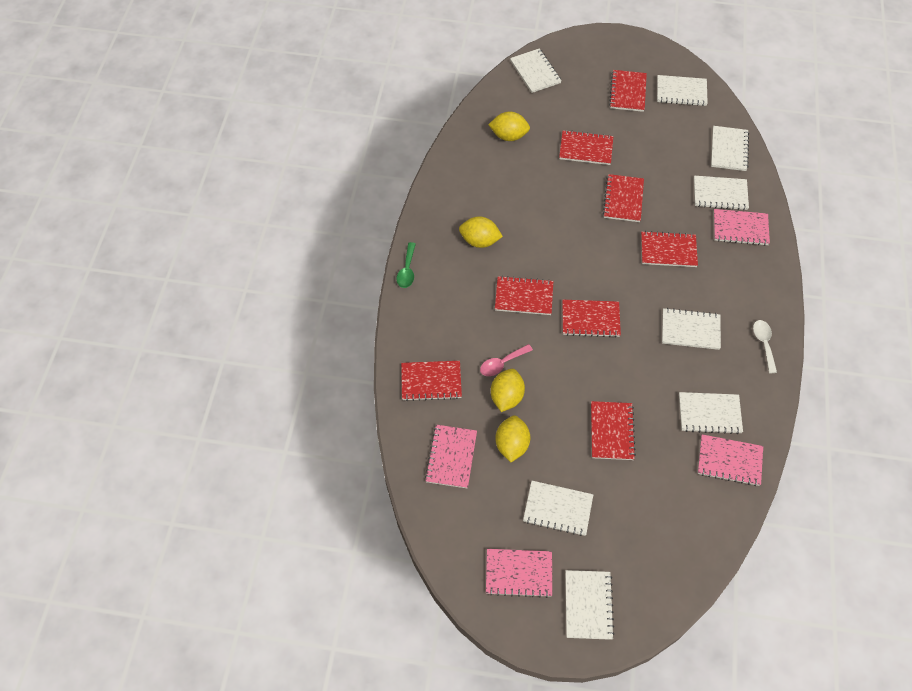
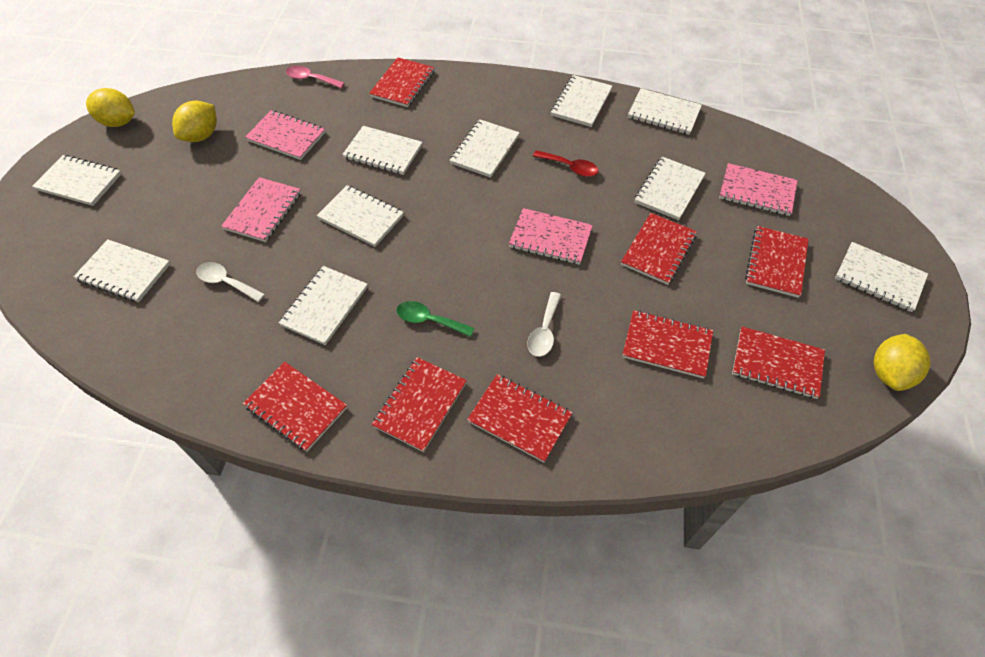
red spoon: none = 0 -> [533,150,599,177] = 1
white notebook: [510,48,562,93] [523,481,593,536] [565,570,614,640] [657,75,708,106] [662,308,721,350] [679,392,743,434] [694,176,749,210] [711,126,749,171] = 8 -> [32,155,122,206] [73,239,170,302] [279,266,368,345] [317,185,404,247] [342,126,423,175] [449,119,520,178] [551,75,612,127] [628,88,702,135] [635,156,706,220] [835,242,928,312] = 10
white spoon: [753,320,777,373] = 1 -> [196,262,265,302] [527,292,561,357] = 2
yellow lemon: [459,216,503,248] [488,112,530,141] [491,369,525,412] [495,415,530,462] = 4 -> [86,88,135,127] [172,101,217,142] [874,334,930,391] = 3

